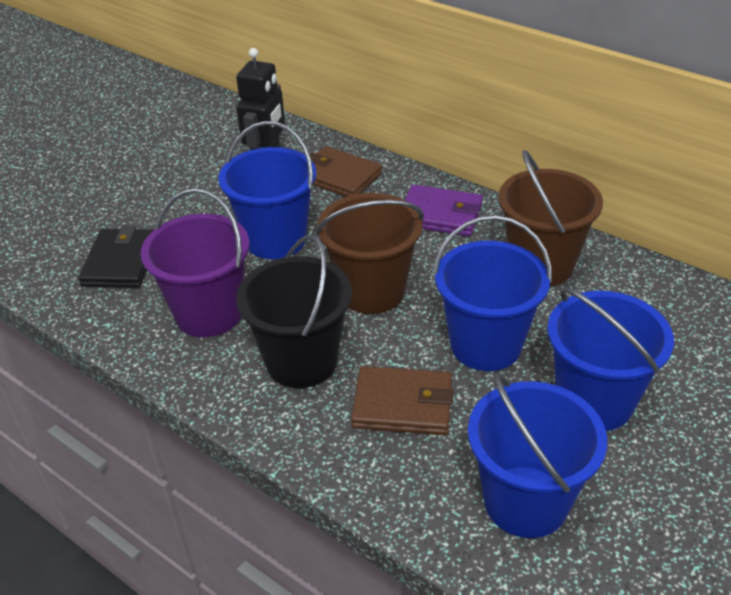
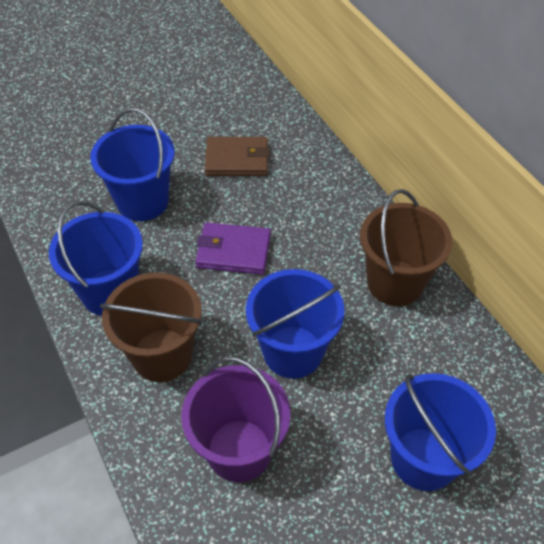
black bucket: [236,235,352,388] = 1 -> none = 0
black robot: [236,48,285,150] = 1 -> none = 0
black wallet: [78,226,154,288] = 1 -> none = 0
brown wallet: [310,146,382,197] [351,366,454,435] = 2 -> [204,137,269,176] = 1

